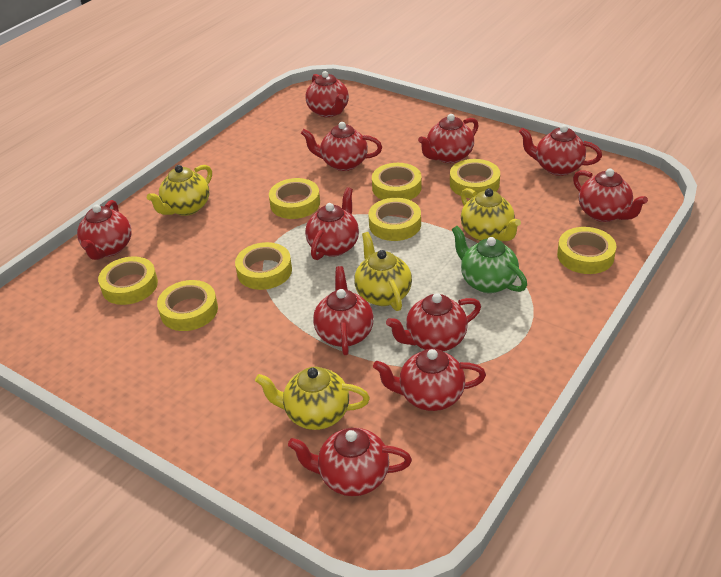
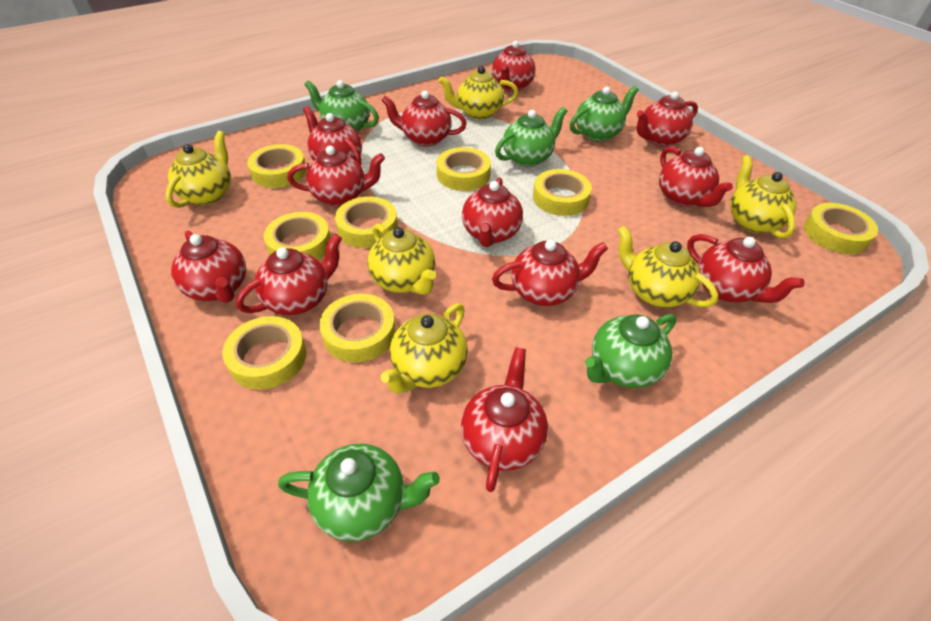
green teapot: [451,226,527,293] = 1 -> [278,444,440,542] [304,80,379,132] [495,107,567,167] [570,86,639,141] [585,314,676,388] = 5
red teapot: [77,200,132,260] [288,428,412,496] [301,122,382,171] [305,71,349,117] [305,187,359,260] [313,266,374,355] [373,349,486,411] [386,293,481,351] [418,114,479,163] [519,125,602,176] [573,169,648,222] = 11 -> [171,231,246,303] [236,234,342,315] [287,146,385,206] [303,106,362,165] [381,91,467,146] [461,347,548,492] [462,177,523,247] [492,41,536,91] [492,240,608,306] [637,91,698,147] [659,147,733,207] [687,234,805,303] = 12
yellow teapot: [147,165,212,216] [255,367,370,430] [354,232,412,311] [461,188,521,241] = 4 -> [165,131,231,208] [367,223,436,295] [380,303,468,394] [439,66,518,119] [617,226,718,308] [730,155,796,239] = 6

